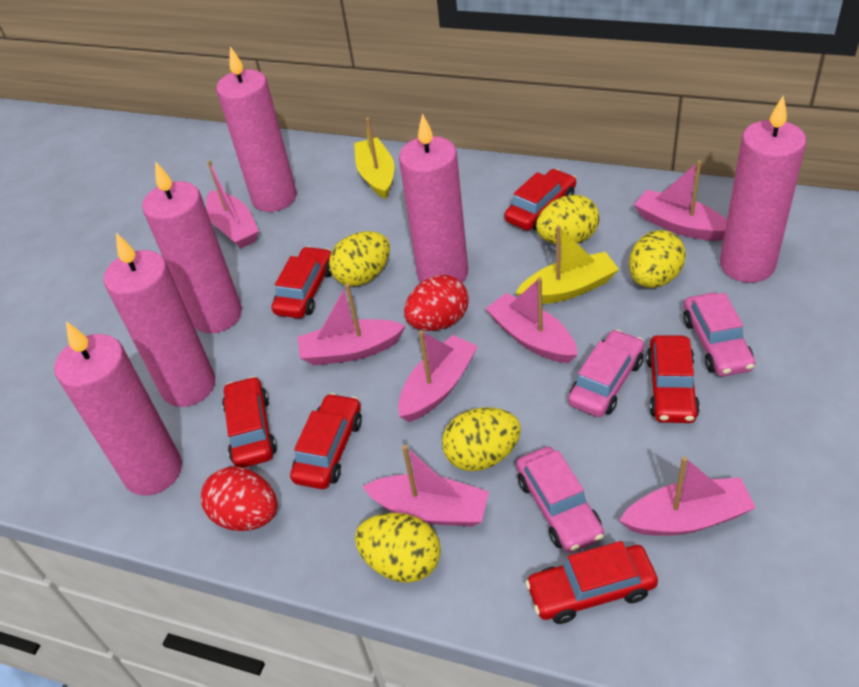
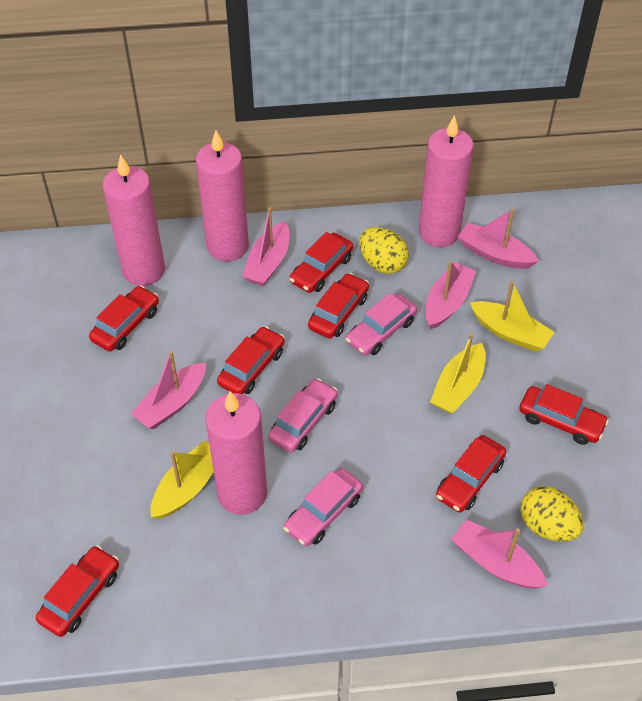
pink boat: [206,160,259,248] [297,284,406,365] [362,445,489,527] [398,330,478,422] [485,277,578,363] [619,457,756,536] [634,160,727,241] = 7 -> [131,351,206,429] [242,207,289,286] [425,261,476,329] [451,519,548,588] [458,208,539,269] = 5
pink candle: [54,321,182,496] [104,233,215,407] [142,161,242,333] [216,46,296,212] [399,113,468,283] [720,96,806,283] = 6 -> [103,154,165,286] [196,130,249,261] [205,391,267,515] [419,115,473,247] = 4
red car: [222,376,277,468] [272,246,332,318] [290,393,362,489] [504,169,576,230] [525,541,658,624] [646,335,700,423] = 6 -> [36,545,119,637] [89,286,159,351] [217,326,285,394] [290,232,353,293] [308,273,369,339] [436,435,506,512] [519,384,609,445] = 7
red egg: [201,467,278,531] [404,275,469,331] = 2 -> none = 0
yellow boat: [354,117,394,199] [516,225,619,304] = 2 -> [150,440,214,519] [430,333,485,414] [470,281,555,352] = 3
yellow egg: [329,231,390,286] [355,513,441,583] [442,407,521,471] [536,195,599,245] [629,230,686,288] = 5 -> [359,227,409,274] [520,486,584,542] = 2

